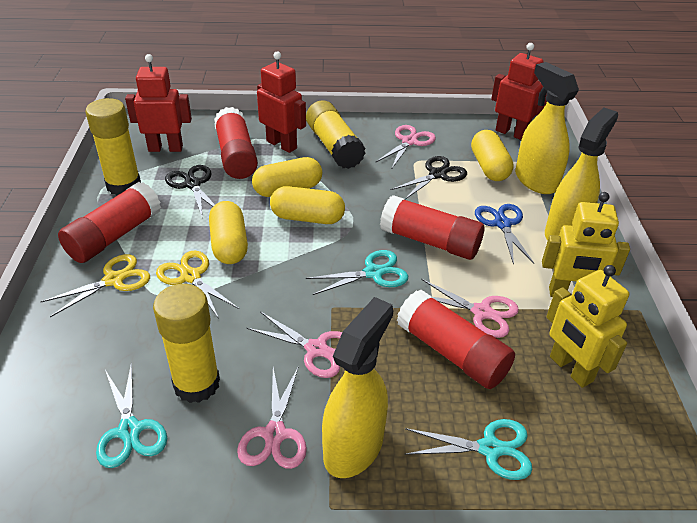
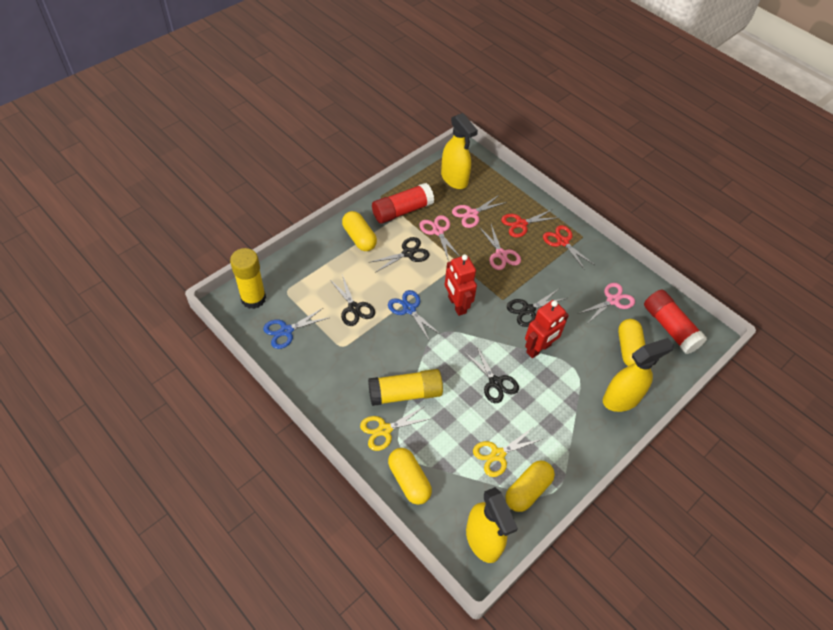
black scissors: [165,165,215,216] [391,156,467,199] = 2 -> [330,274,375,326] [369,237,430,273] [464,345,519,403] [507,290,567,327] = 4
blue scissors: [475,204,534,265] = 1 -> [263,308,328,349] [388,290,441,340] = 2
red glue stick: [58,182,161,263] [214,107,258,179] [380,195,484,260] [397,289,515,389] = 4 -> [372,183,434,224] [644,290,707,354] = 2
red robot: [125,54,192,152] [257,51,306,153] [491,43,547,140] = 3 -> [445,254,477,316] [525,300,569,358] = 2
red scissors: none = 0 -> [501,209,559,237] [543,225,595,270] = 2
turquoise scissors: [96,362,167,468] [306,250,408,295] [405,419,532,480] = 3 -> none = 0
yellow glue stick: [85,98,141,195] [153,284,220,403] [306,100,366,169] = 3 -> [230,248,266,309] [368,369,443,406] = 2
yellow robot: [542,192,630,297] [546,265,630,388] = 2 -> none = 0

